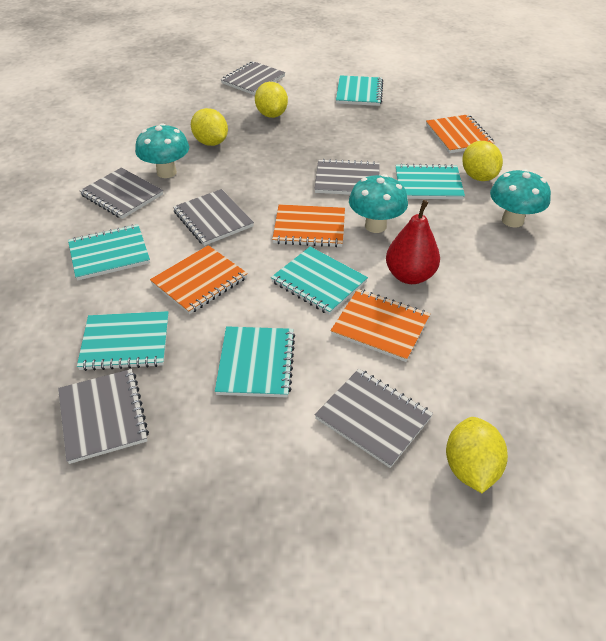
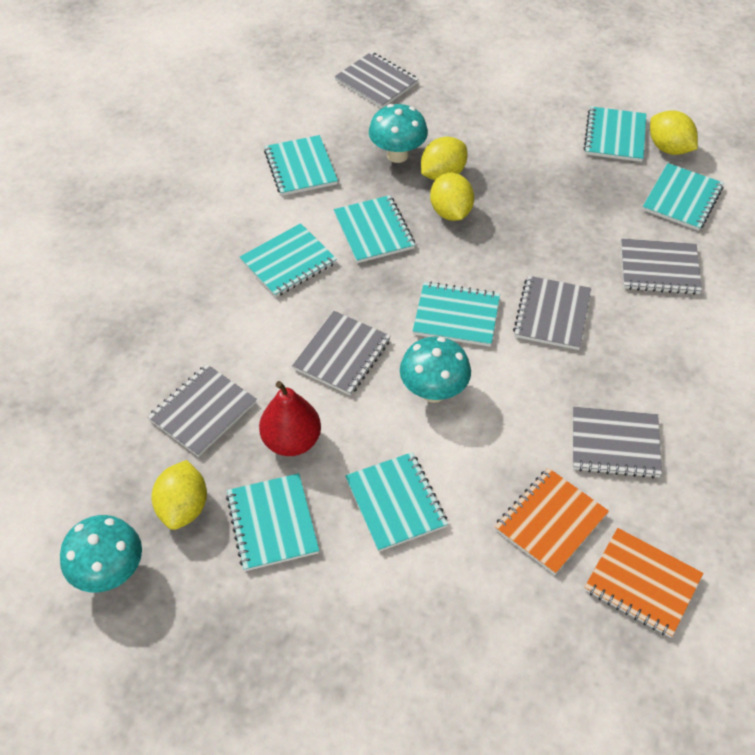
orange notebook: [150,245,248,314] [272,204,345,247] [331,289,430,362] [426,114,494,153] = 4 -> [494,468,609,575] [584,528,703,638] = 2
turquoise notebook: [68,224,150,281] [77,311,169,371] [215,326,295,397] [271,247,368,315] [336,75,383,106] [396,164,465,200] = 6 -> [226,473,319,571] [240,223,337,297] [264,135,338,196] [333,195,415,263] [345,452,448,552] [413,282,500,347] [584,106,647,162] [642,163,724,231] = 8

